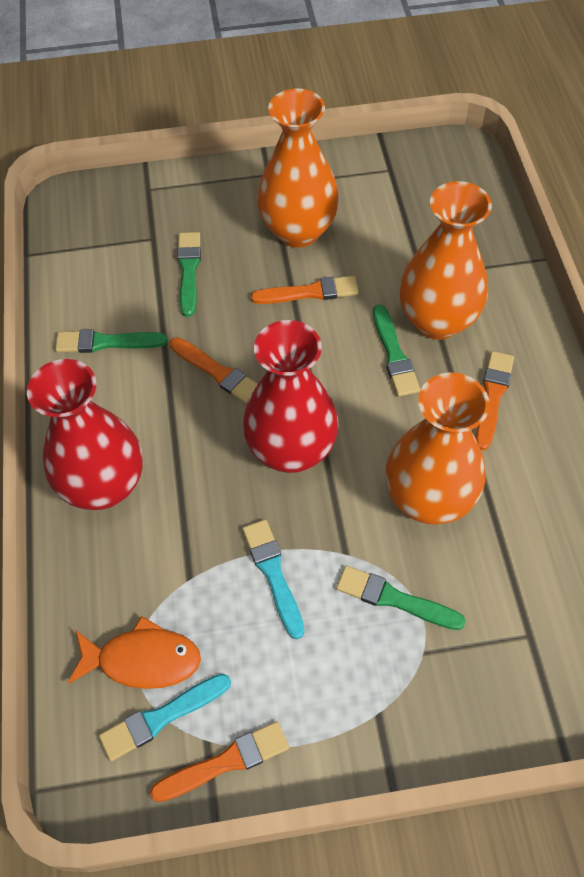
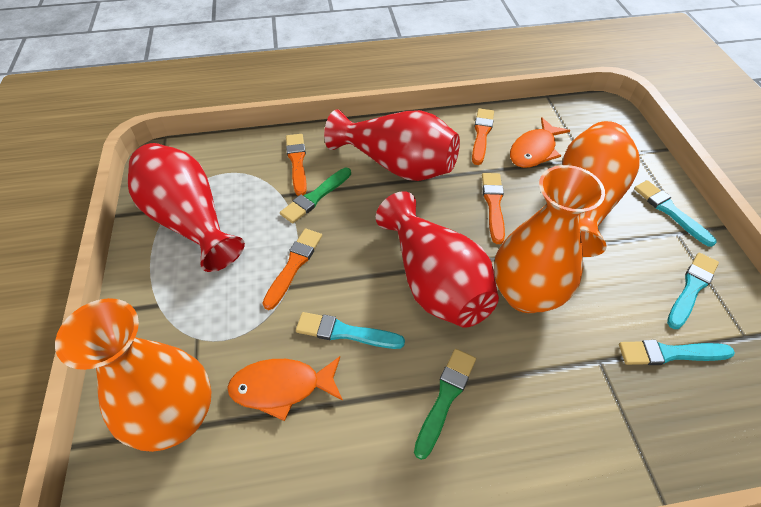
green brush: [55,329,167,353] [177,232,201,317] [336,566,466,630] [373,304,420,397] = 4 -> [280,168,351,223] [414,349,476,460] = 2
orange fish: [68,616,201,689] = 1 -> [227,356,343,421] [510,117,570,168] = 2
red vase: [27,359,143,510] [243,320,339,473] = 2 -> [128,143,245,272] [324,109,460,181] [376,191,499,328] = 3
turquoise brush: [99,674,231,761] [242,519,304,639] = 2 -> [296,312,405,349] [619,340,735,365] [634,180,717,247] [667,252,719,329] = 4

